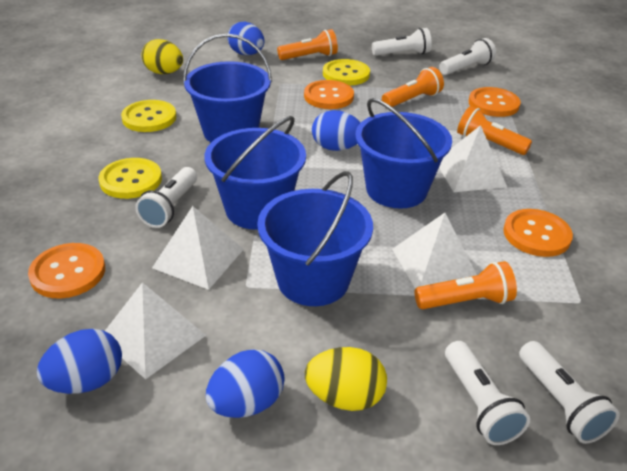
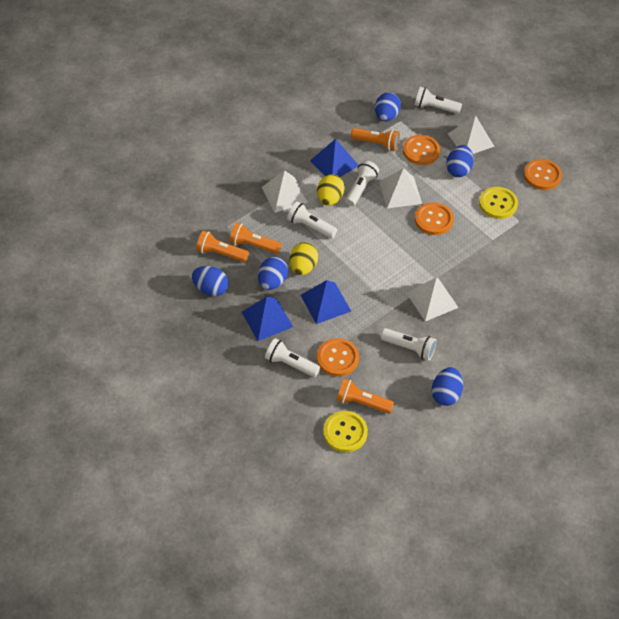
blue bucket: [183,33,272,142] [204,116,306,230] [257,171,373,306] [355,98,452,209] = 4 -> none = 0
blue egg: [37,329,122,394] [206,350,285,418] [227,22,264,55] [312,110,361,151] = 4 -> [192,266,228,296] [258,257,288,290] [375,92,401,122] [432,367,463,406] [446,145,474,177] = 5
blue pyramid: none = 0 -> [242,297,293,341] [301,280,351,324] [310,139,359,177] = 3
yellow button: [99,158,162,199] [121,100,176,132] [323,59,370,86] = 3 -> [323,411,368,452] [479,187,518,219] = 2

